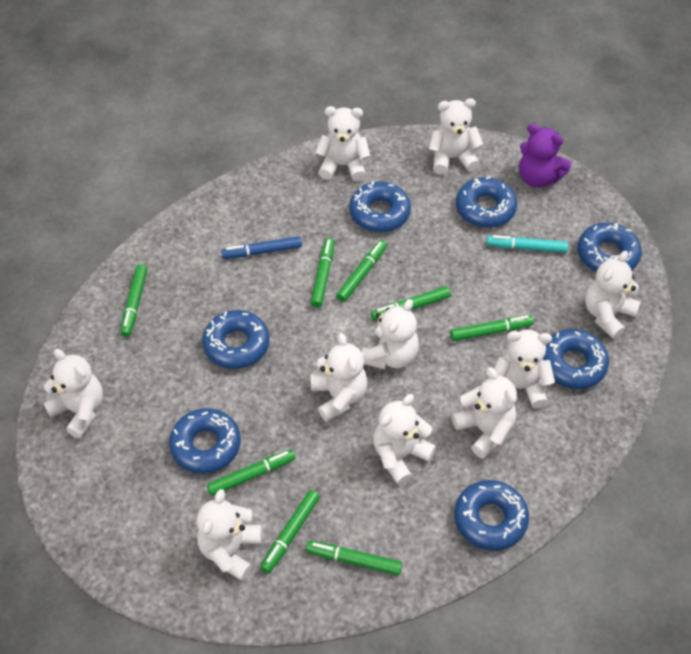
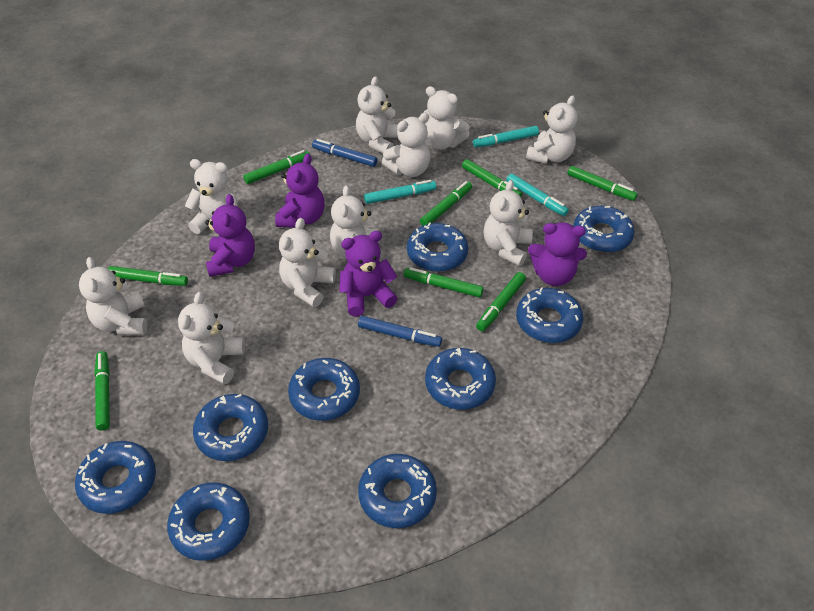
blue donut: [169,408,241,474] [202,310,269,369] [349,181,411,232] [454,480,529,551] [456,176,517,228] [543,329,609,389] [577,222,642,272] = 7 -> [75,441,156,514] [167,482,250,561] [193,394,268,461] [288,358,360,421] [358,454,437,528] [407,222,468,272] [425,348,496,410] [516,287,583,343] [573,205,635,253] = 9
blue marker: [221,236,302,259] = 1 -> [312,139,378,167] [358,316,442,347] = 2
purple teddy bear: [519,124,571,188] = 1 -> [205,194,255,277] [275,153,325,228] [339,231,398,317] [528,222,587,286] = 4
turquoise marker: [487,235,568,253] = 1 -> [364,180,436,204] [473,126,539,147] [506,173,569,216] = 3

